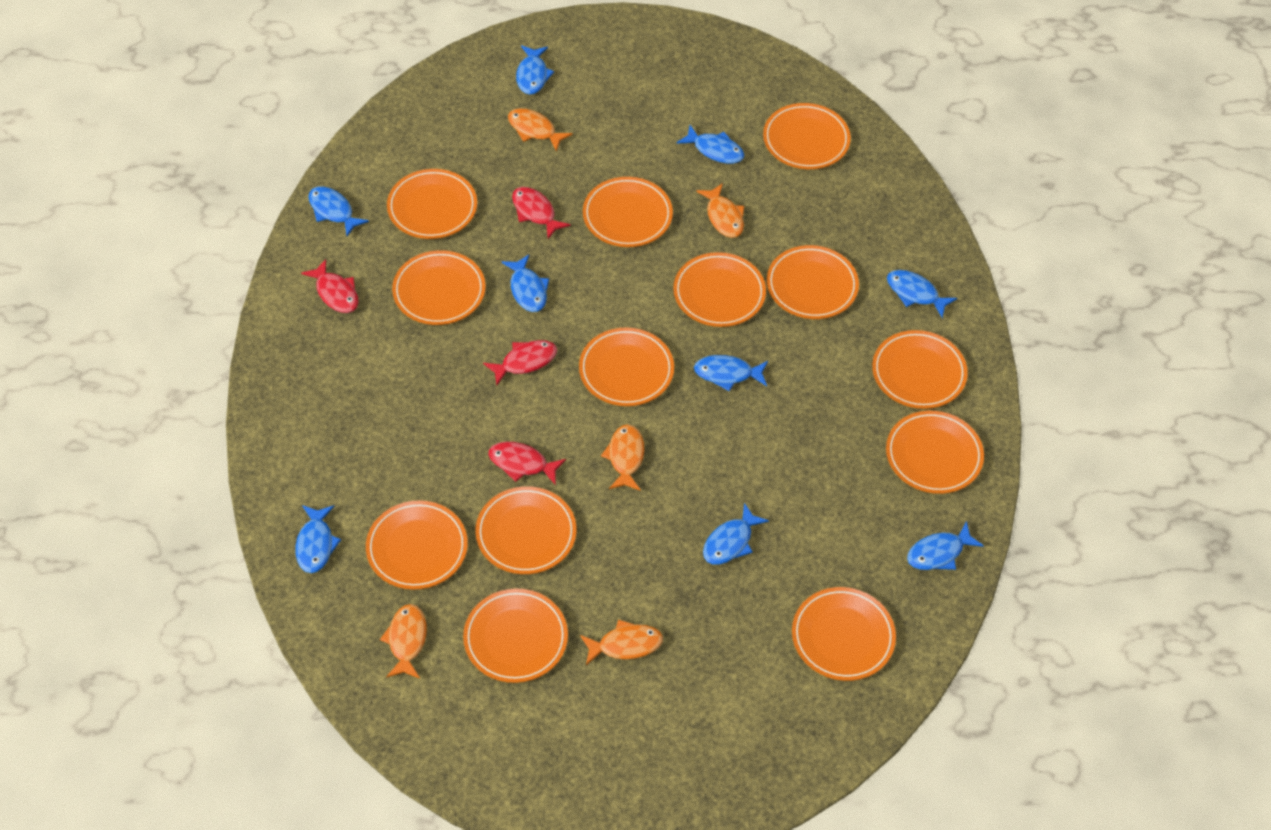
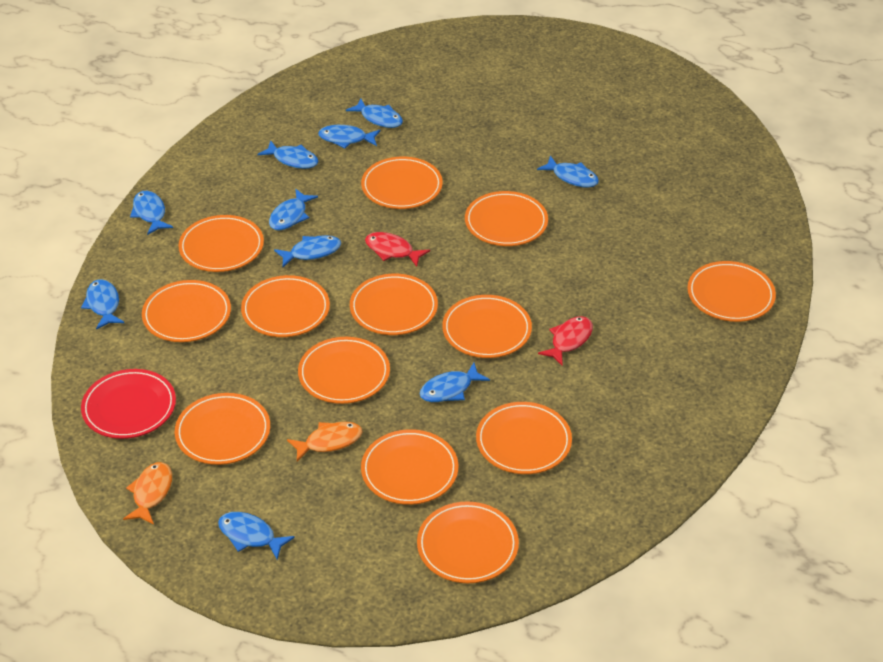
blue fish: [295,505,341,573] [308,186,369,236] [501,254,549,312] [516,45,554,95] [677,125,745,164] [694,355,768,391] [703,503,769,565] [887,270,957,318] [907,521,984,570] = 9 -> [81,279,124,329] [130,191,173,235] [218,512,295,560] [257,140,319,169] [269,189,318,231] [274,235,341,267] [318,125,380,148] [346,98,403,128] [420,363,490,402] [537,156,599,188] = 10
orange fish: [380,604,427,679] [508,108,573,152] [580,620,663,665] [601,424,645,491] [696,183,744,238] = 5 -> [123,462,172,525] [287,422,363,461] = 2
red fish: [301,259,359,313] [483,340,557,385] [488,442,566,485] [512,187,571,239] = 4 -> [365,232,430,267] [538,316,593,366] = 2
red plate: none = 0 -> [81,369,176,439] = 1

